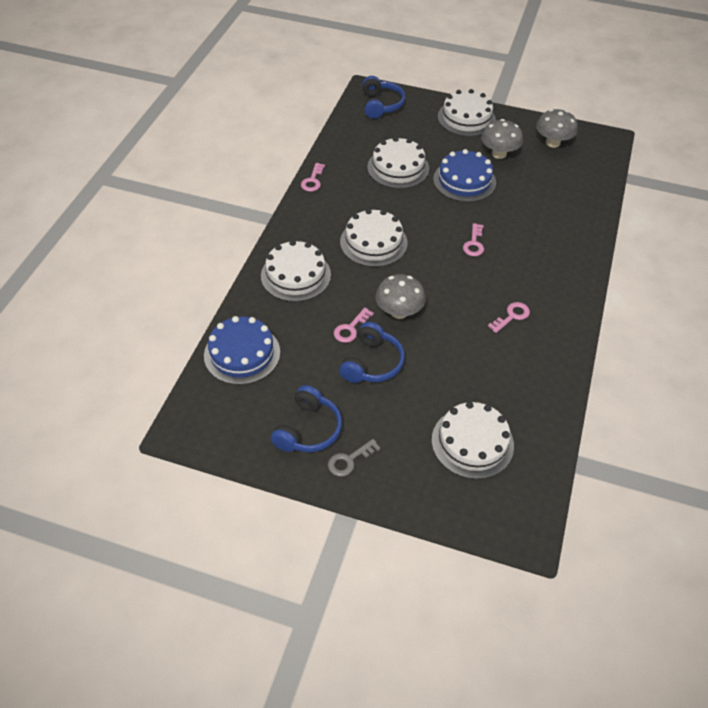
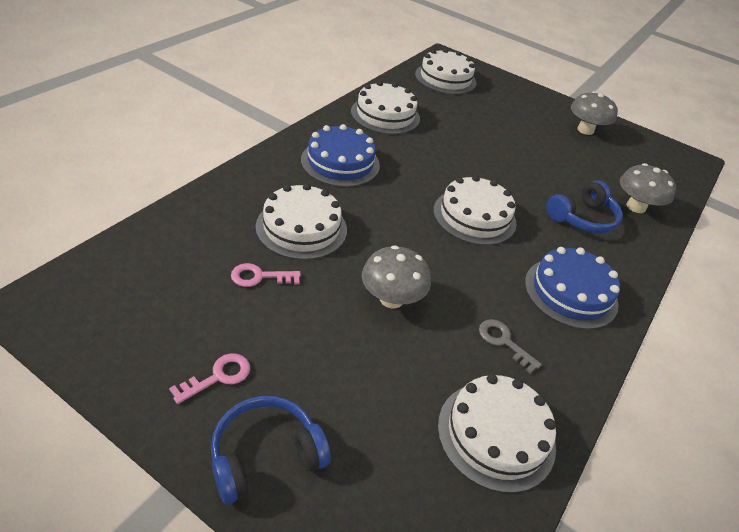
blue headphones: [271,385,342,452] [339,322,405,383] [362,76,405,119] = 3 -> [211,396,331,504] [546,180,623,233] = 2
pink key: [301,163,325,192] [334,308,374,343] [463,223,484,256] [488,302,530,333] = 4 -> [169,353,250,404] [231,263,301,287] = 2

